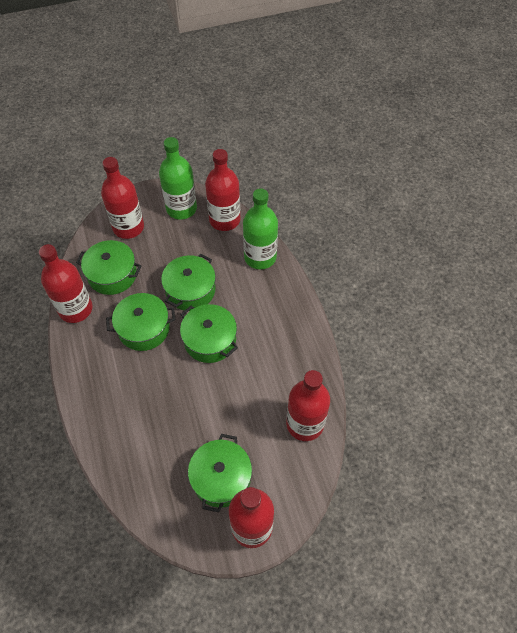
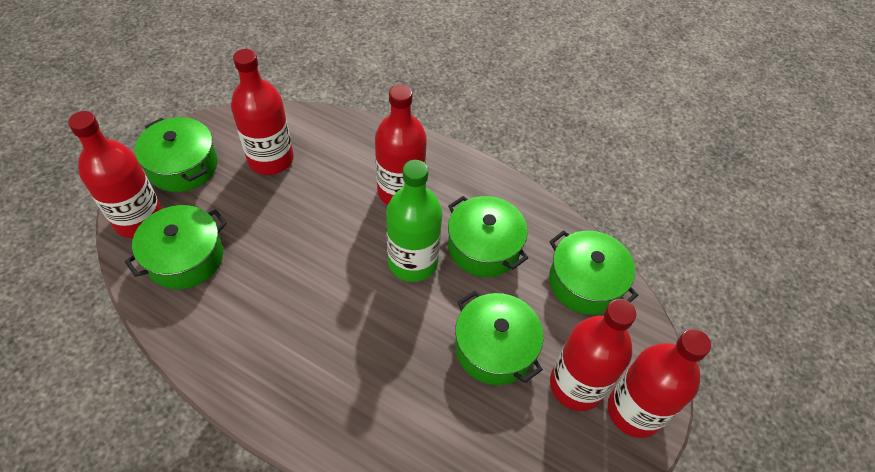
green bottle: [159,137,197,220] [243,188,278,269] = 2 -> [386,160,442,282] = 1

